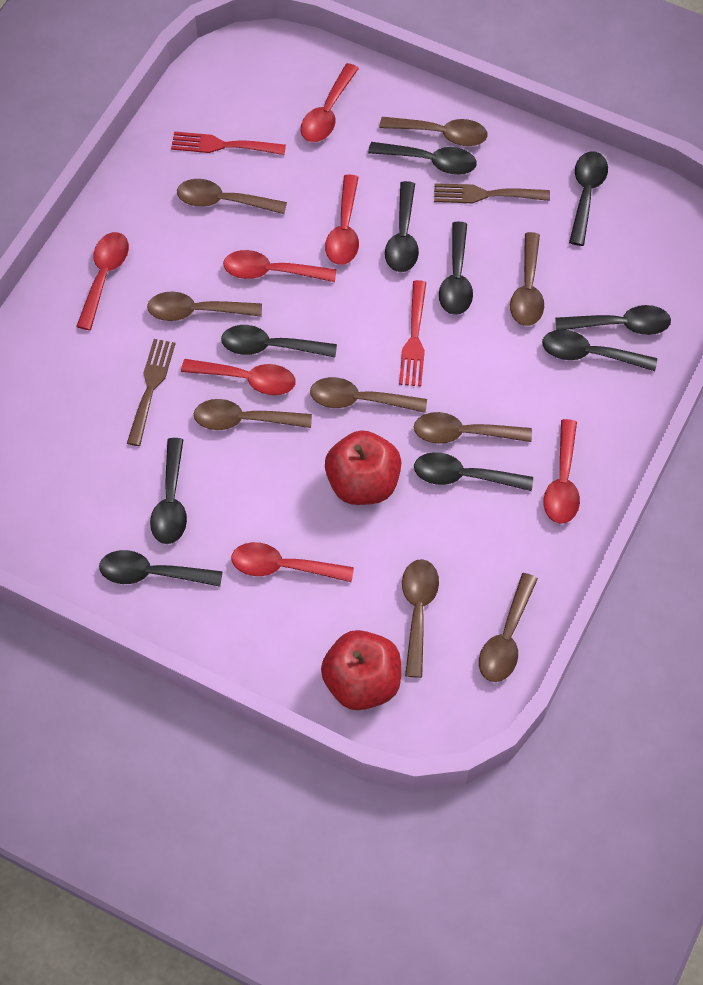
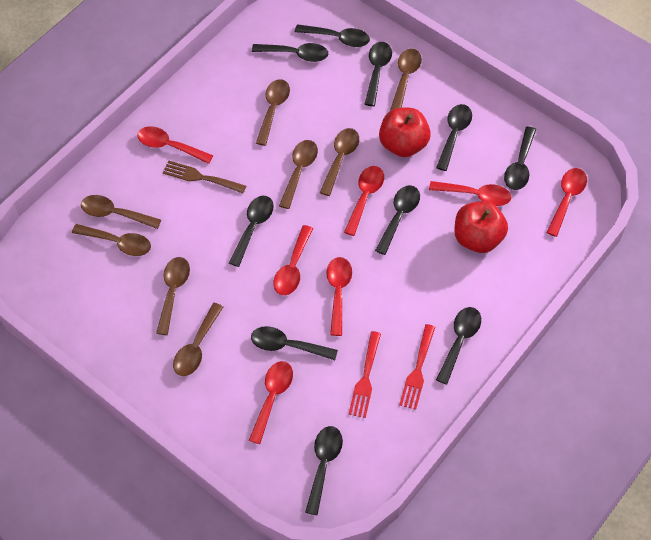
brown fork: [127,339,175,446] [434,183,550,203] = 2 -> [163,161,246,193] = 1
brown spoon: [147,292,262,321] [177,179,287,214] [193,399,312,430] [310,377,427,413] [379,117,488,146] [402,559,439,678] [414,412,532,444] [479,573,538,682] [510,232,544,326] = 9 -> [72,224,151,256] [81,195,161,229] [156,257,190,335] [173,303,223,376] [256,79,290,146] [279,140,318,209] [320,128,359,196] [390,49,422,111] = 8

